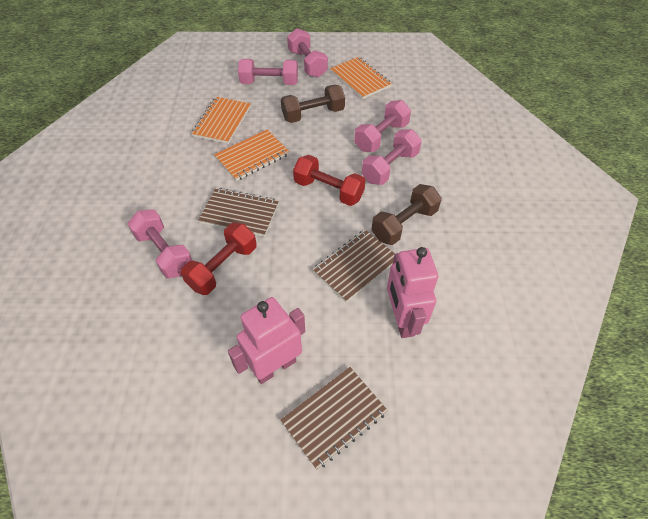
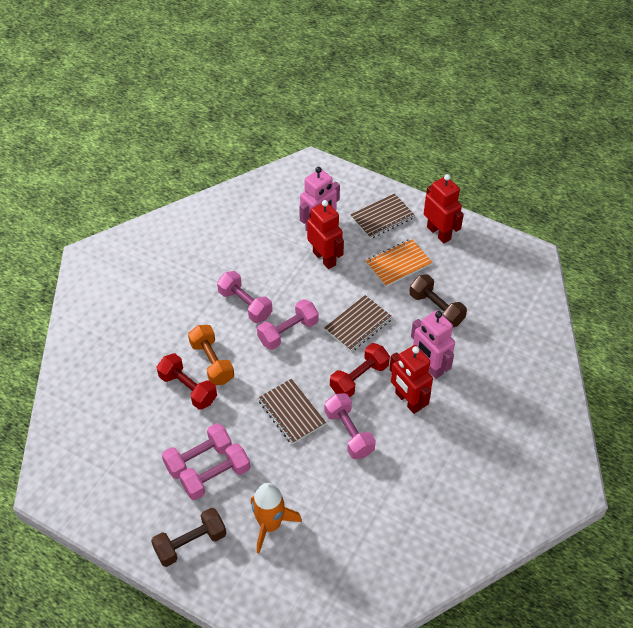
orange dumbbell: none = 0 -> [188,325,234,385] = 1
orange notebook: [191,97,251,144] [214,130,290,181] [330,57,392,99] = 3 -> [366,239,432,287] = 1
orange rocket: none = 0 -> [251,483,302,553] = 1
red robot: none = 0 -> [307,200,344,269] [389,345,433,414] [424,174,464,243] = 3

